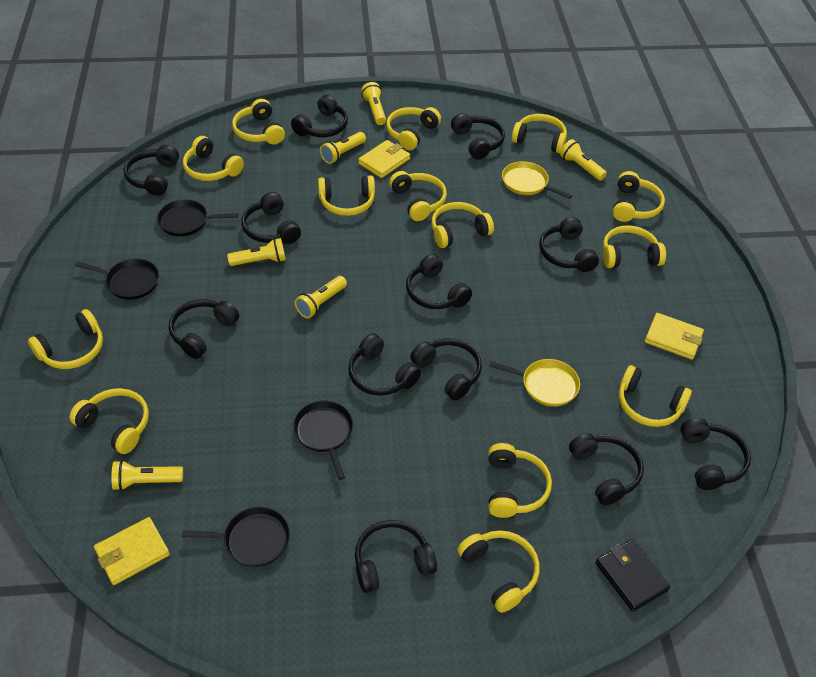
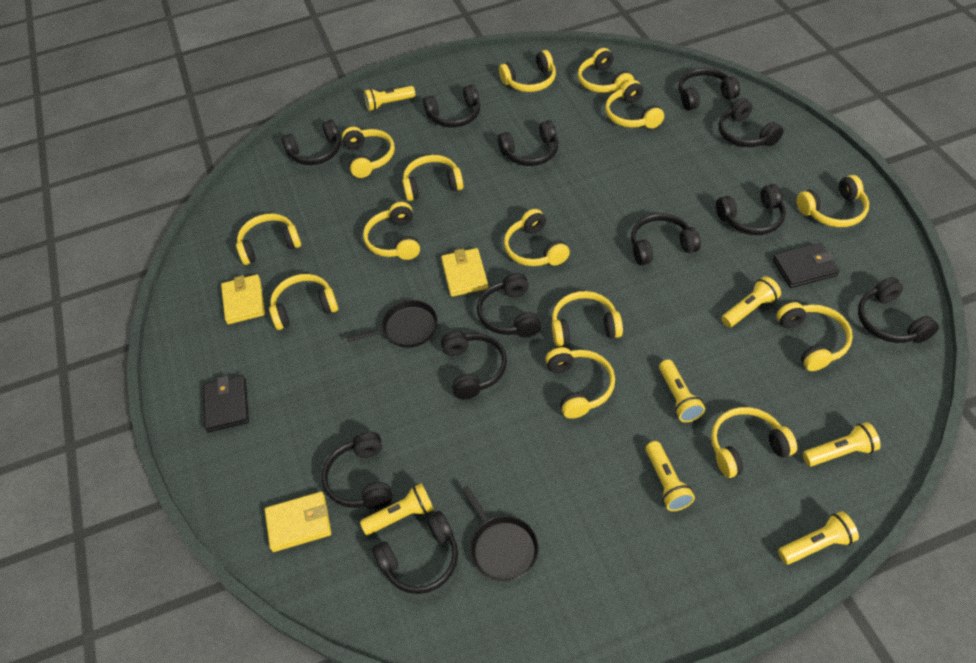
black pan: [75,259,159,300] [157,199,238,236] [182,507,290,567] [293,401,353,480] = 4 -> [347,300,438,348] [462,486,538,581] = 2
black wallet: [596,539,670,612] = 1 -> [203,375,249,432] [773,243,839,288] = 2
yellow flashlight: [111,460,183,491] [227,238,286,266] [295,276,347,319] [320,132,366,164] [361,82,386,125] [560,139,607,181] = 6 -> [360,483,434,535] [364,86,415,111] [646,441,695,511] [659,359,705,422] [721,276,781,327] [778,511,859,565] [803,422,881,467] = 7
yellow pan: [489,359,580,406] [502,161,572,199] = 2 -> none = 0

